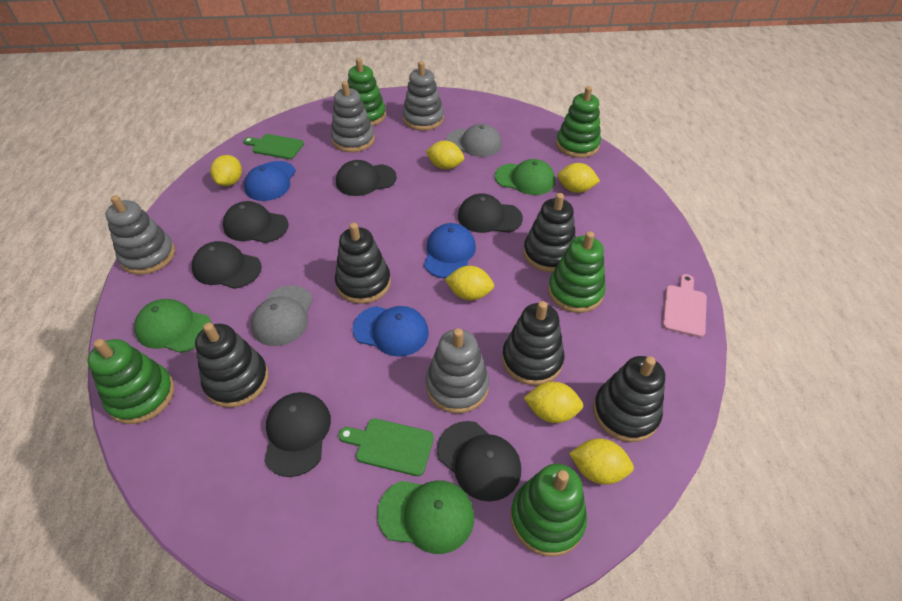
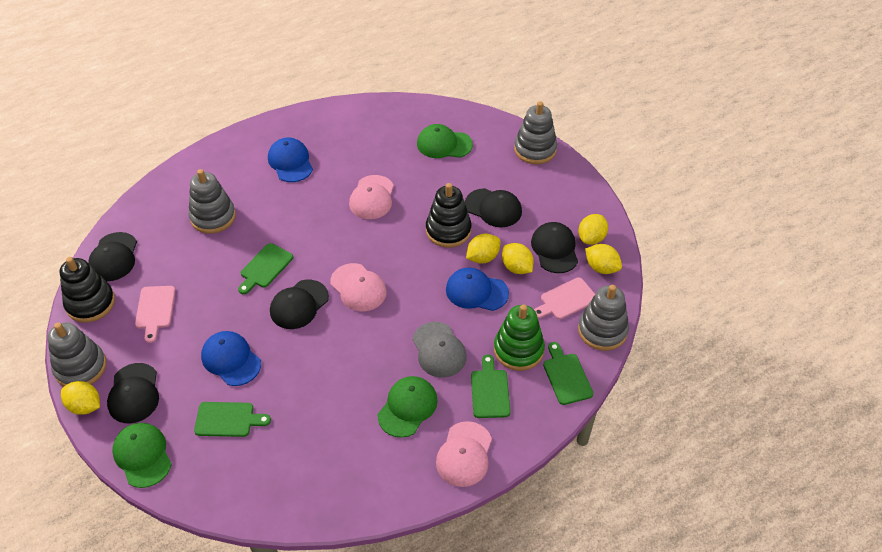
black cap: [192,241,262,289] [223,201,289,243] [264,392,331,477] [336,160,397,196] [437,421,521,502] [458,193,523,233] = 6 -> [88,232,137,281] [107,363,159,423] [270,280,329,329] [465,188,522,227] [531,222,578,273] = 5
black stacking toy: [195,323,269,408] [335,223,391,304] [502,301,564,385] [523,193,576,272] [593,356,665,442] = 5 -> [60,257,115,323] [426,183,472,248] = 2
green cutting board: [243,134,304,159] [338,418,434,476] = 2 -> [194,402,271,437] [238,243,293,294] [471,354,510,418] [543,342,593,405] = 4
green stacking toy: [87,339,174,424] [347,58,386,126] [511,464,587,557] [548,231,606,313] [556,86,601,158] = 5 -> [494,304,545,371] = 1
grey cap: [251,285,313,346] [446,124,502,157] = 2 -> [412,322,467,377] = 1
pink cap: none = 0 -> [330,263,387,312] [349,175,394,219] [436,421,492,487] = 3
pink cutting board: [662,274,707,337] = 1 -> [135,286,176,343] [534,277,595,319] = 2
yellow lemon: [210,155,242,186] [425,141,464,170] [445,266,494,300] [524,382,583,423] [558,163,600,193] [569,438,634,485] = 6 -> [61,381,100,415] [466,234,500,263] [502,243,534,274] [578,214,608,245] [585,244,622,274] = 5

